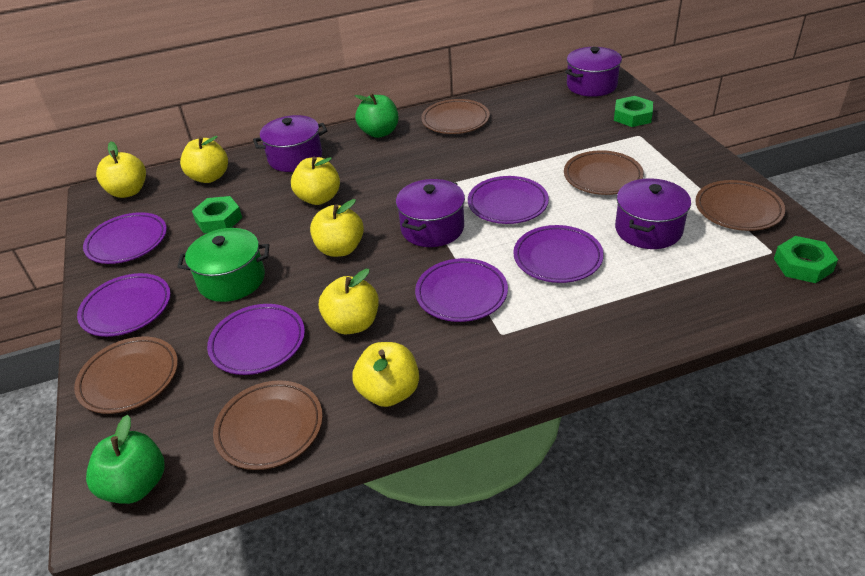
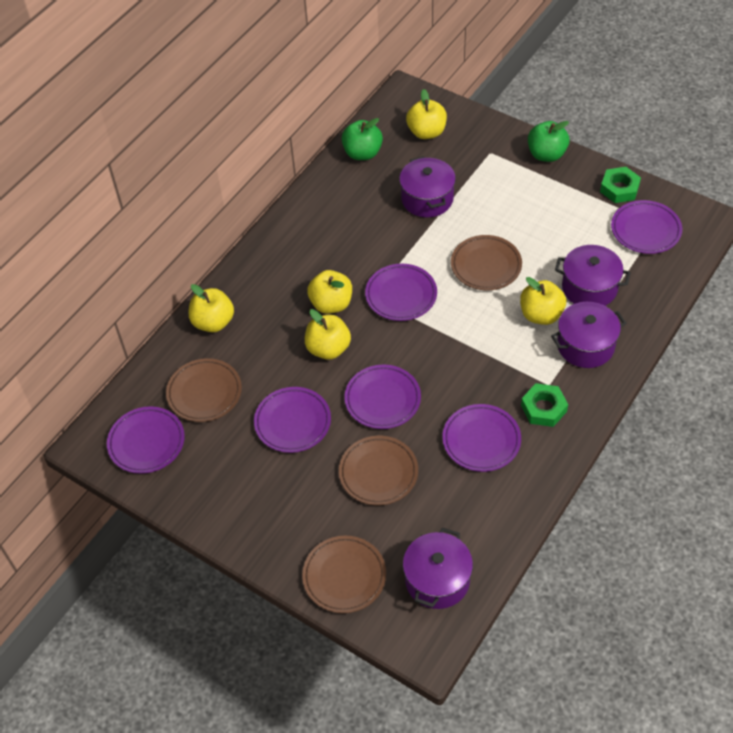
brown plate: [74,337,178,414] [213,380,323,470] [421,99,490,134] [564,150,644,195] [695,180,785,231] = 5 -> [166,358,242,422] [302,536,386,613] [339,436,418,505] [451,235,522,290] = 4
green nut: [192,196,242,233] [614,96,653,127] [774,236,838,283] = 3 -> [521,383,568,427] [600,167,641,203] = 2
green pot: [177,228,269,302] = 1 -> none = 0
yellow apple: [96,142,146,198] [180,136,228,183] [291,156,340,205] [310,199,364,257] [319,269,379,334] [352,342,419,407] = 6 -> [189,284,234,332] [305,309,351,360] [307,270,352,314] [406,89,447,139] [520,277,566,325] = 5

